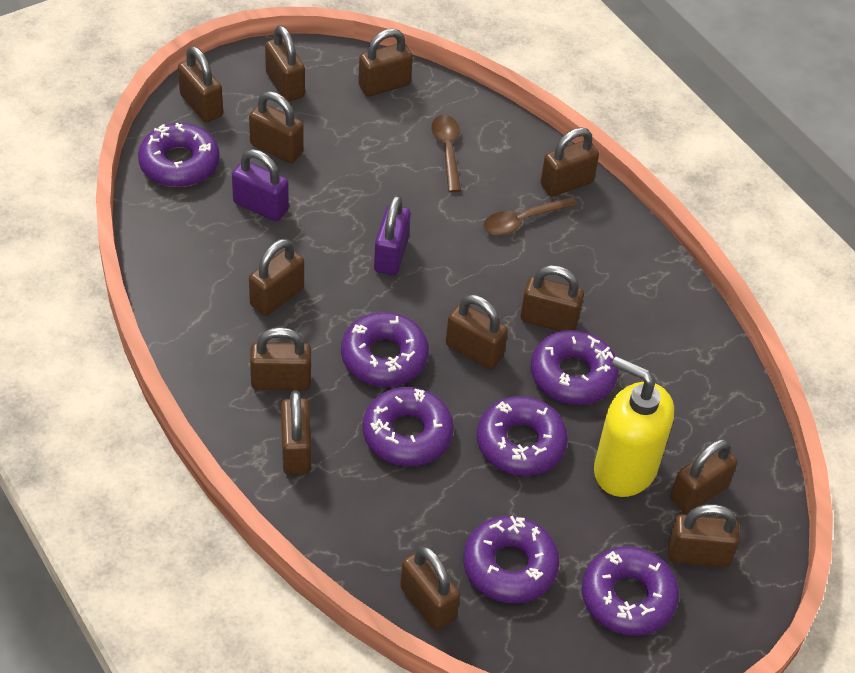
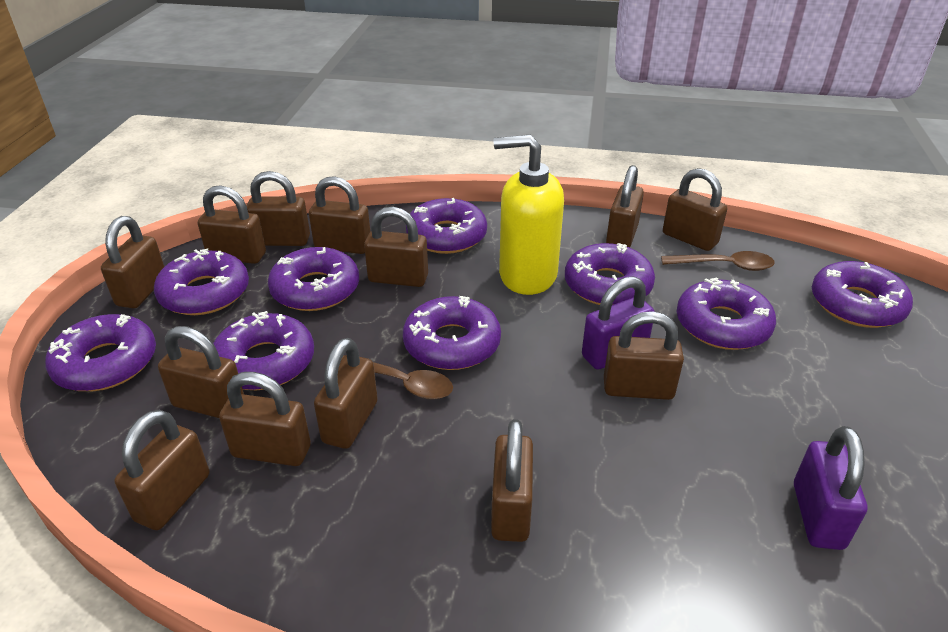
purple donut: [138,123,220,187] [341,312,429,387] [363,387,454,466] [463,516,560,603] [477,396,568,476] [531,330,619,405] [582,546,679,636] = 7 -> [45,314,156,391] [154,249,249,315] [213,311,314,390] [268,247,359,311] [403,296,501,370] [406,198,487,254] [565,243,655,305] [676,277,776,350] [812,261,913,328] = 9

